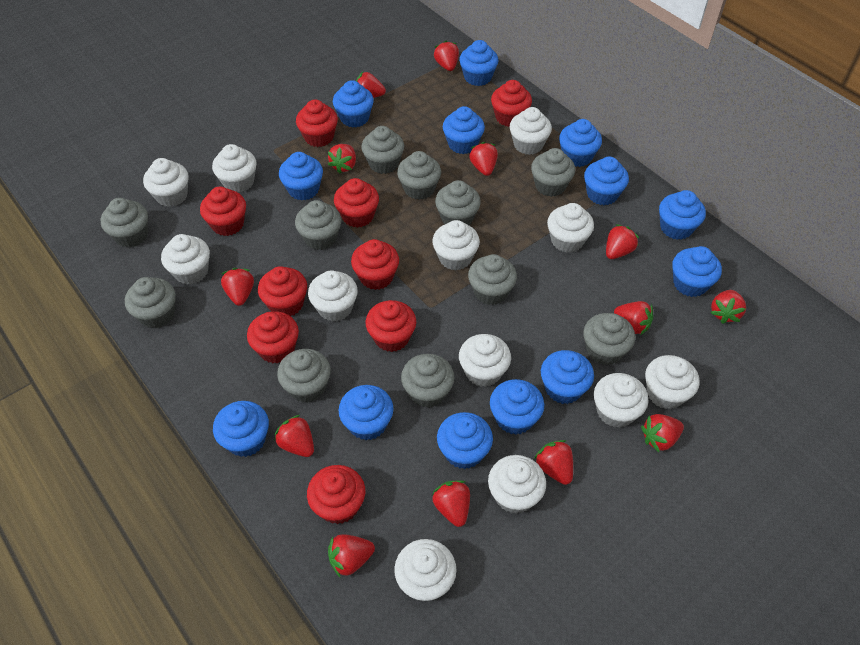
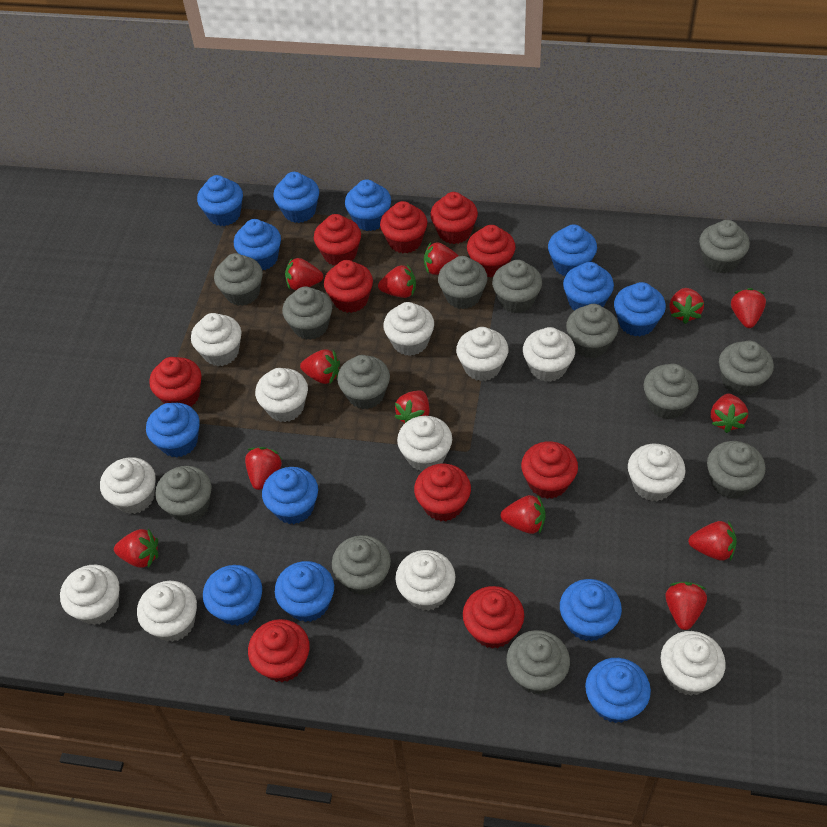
grey cupcake: [100,198,148,247] [125,277,176,328] [277,349,331,403] [295,200,341,250] [361,126,404,174] [397,151,441,200] [401,354,455,408] [435,180,481,225] [468,254,517,305] [531,148,575,197] [583,313,635,365] = 11 -> [155,466,212,523] [214,253,263,306] [282,287,332,340] [332,535,391,596] [337,355,390,409] [438,256,488,309] [492,260,542,313] [506,630,570,694] [566,304,618,358] [644,364,699,419] [699,220,750,273] [707,441,766,499] [719,341,774,396] = 13
red cupcake: [200,187,246,236] [247,311,299,364] [258,266,307,316] [296,99,338,147] [307,465,365,524] [334,178,379,228] [351,239,399,290] [365,300,416,352] [491,80,532,127] = 9 -> [149,357,202,407] [248,619,310,682] [314,214,361,265] [324,260,373,313] [380,201,427,253] [414,464,471,521] [430,192,478,244] [463,586,524,649] [467,225,516,278] [521,441,578,499] = 10

